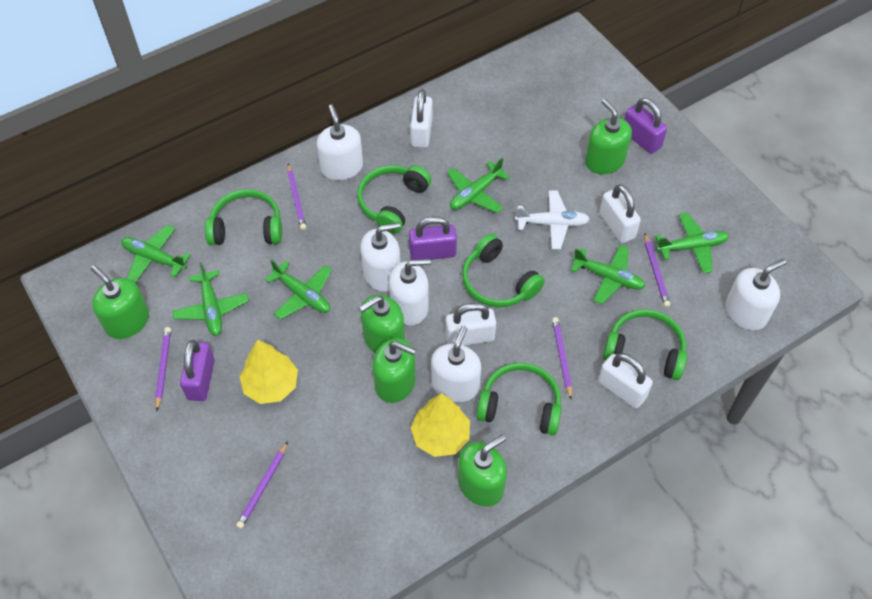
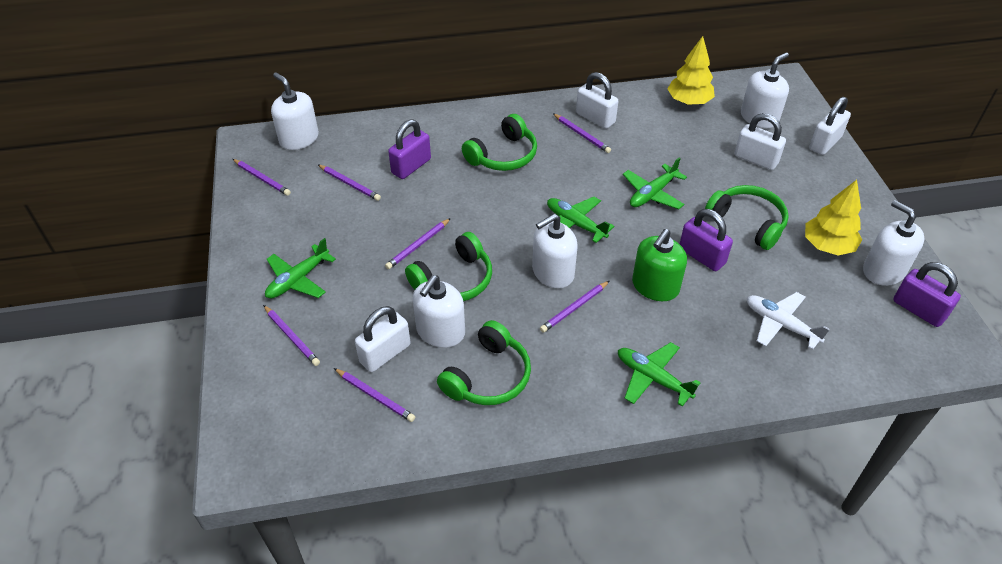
green headphones: [205,189,282,245] [357,165,431,234] [462,234,545,307] [476,363,562,435] [603,309,687,380] = 5 -> [405,232,492,301] [437,320,531,405] [462,114,537,171] [705,185,789,250] = 4
green plane: [121,225,191,283] [172,262,249,336] [265,259,332,319] [447,158,510,213] [571,245,646,304] [655,213,729,273] = 6 -> [265,238,336,298] [547,197,614,243] [618,342,701,407] [623,157,687,209] = 4
green soap dispenser: [91,265,149,339] [359,294,405,353] [372,338,416,403] [458,435,507,506] [585,99,632,174] = 5 -> [632,229,687,301] = 1
purple pencil: [155,327,171,411] [236,441,288,529] [287,164,306,230] [552,317,572,400] [644,234,670,307] = 5 -> [233,159,291,196] [263,305,320,366] [317,164,381,201] [334,368,415,422] [385,218,451,269] [540,281,609,333] [553,113,611,153] = 7

